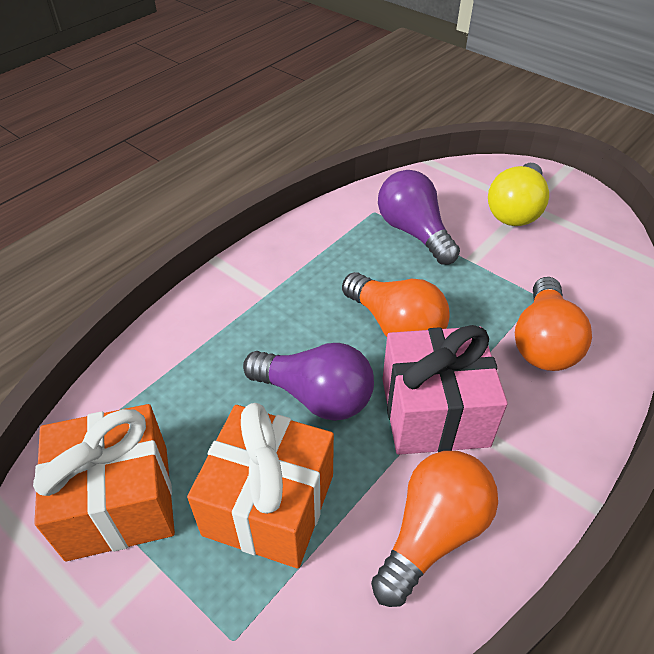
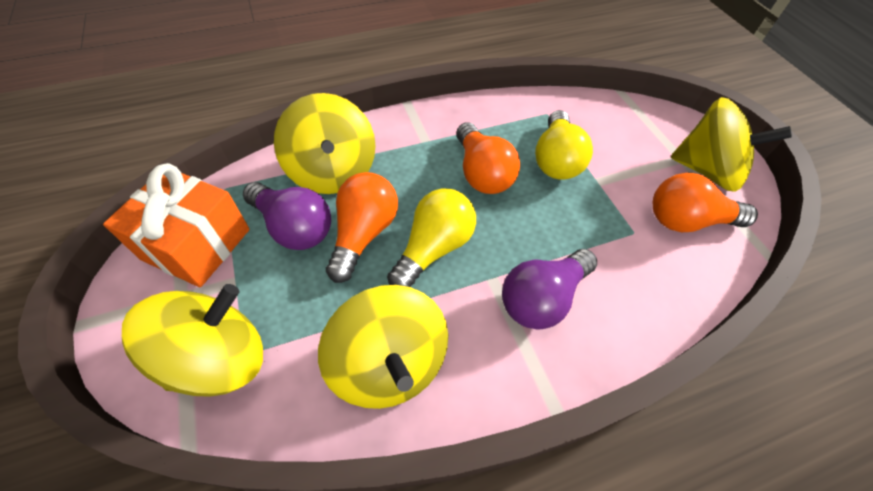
orange gift: [33,404,175,561] [187,403,334,568] = 2 -> [103,163,250,287] = 1
pink gift: [383,325,508,455] = 1 -> none = 0
yellow light bulb: [488,163,549,226] = 1 -> [387,188,476,287] [535,110,593,180] = 2
yellow spinning top: none = 0 -> [122,284,263,397] [274,93,376,194] [318,285,448,409] [671,97,792,192] = 4

